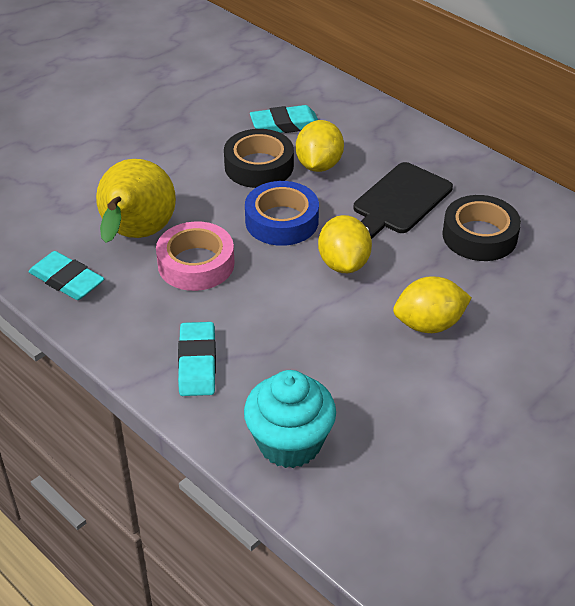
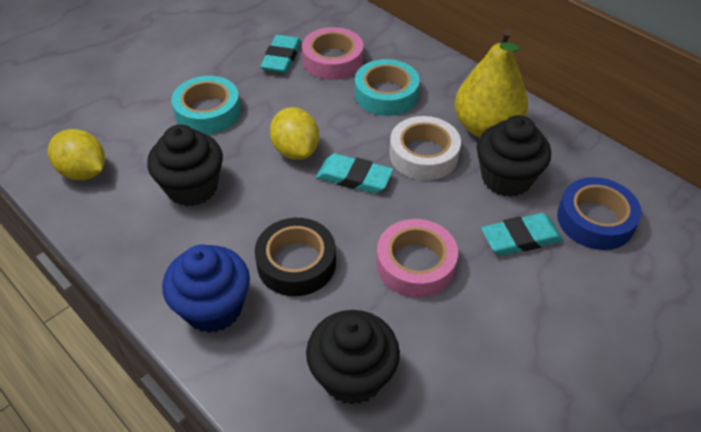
black cupcake: none = 0 -> [147,124,223,206] [306,310,400,405] [477,115,551,197] = 3
black cutting board: [353,162,453,239] = 1 -> none = 0
black tape: [224,129,294,188] [442,195,521,261] = 2 -> [255,218,336,296] = 1
blue cupcake: none = 0 -> [162,245,250,333] = 1
pink tape: [156,221,234,291] = 1 -> [302,27,363,80] [376,219,458,298] = 2
turquoise cupcake: [244,370,336,468] = 1 -> none = 0
turquoise tape: none = 0 -> [171,76,241,134] [355,59,420,116] = 2
white tape: none = 0 -> [389,116,461,180] = 1
yellow lemon: [296,120,344,172] [318,215,372,273] [393,276,472,333] = 3 -> [48,129,105,180] [270,107,319,160] = 2

